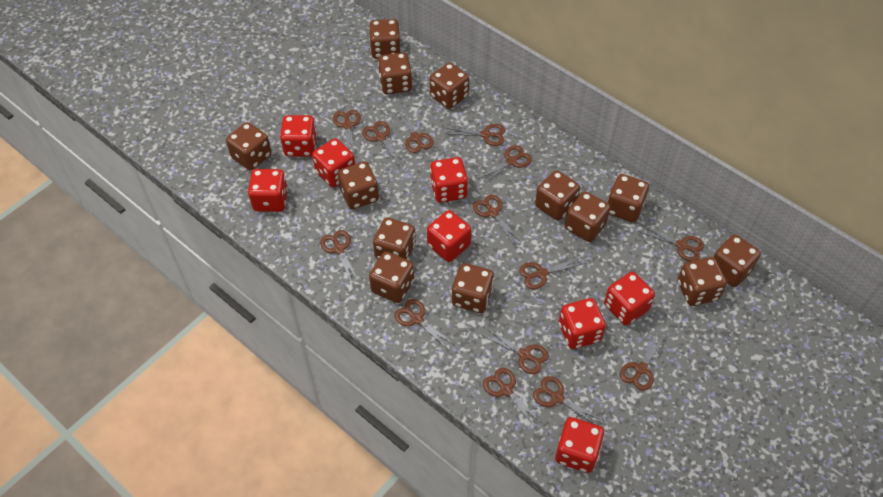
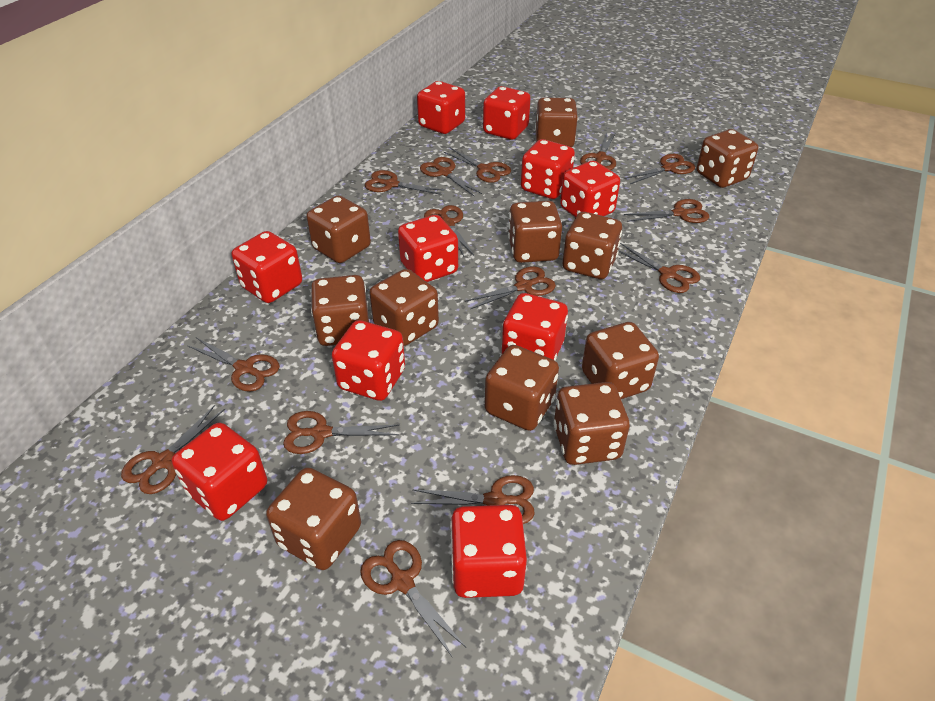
brown dice: [226,122,271,170] [338,161,379,209] [369,19,401,59] [369,251,414,303] [373,218,416,260] [378,53,412,95] [430,63,469,109] [452,263,494,313] [535,170,580,220] [565,191,610,242] [607,174,649,222] [677,257,727,306] [713,234,761,287] = 13 -> [266,467,361,570] [307,196,371,263] [311,275,370,346] [369,269,439,346] [485,345,559,431] [508,200,562,263] [535,97,578,147] [554,382,630,465] [563,212,622,279] [582,322,659,399] [697,129,758,188] = 11
red dice: [248,169,288,212] [280,115,317,157] [312,138,355,187] [427,210,472,262] [430,157,468,203] [555,417,604,473] [559,298,606,349] [604,272,655,325] = 8 -> [172,423,267,521] [232,231,302,303] [332,320,405,401] [398,215,458,282] [417,81,465,134] [450,505,527,598] [483,86,531,140] [502,293,568,361] [521,139,575,199] [560,161,620,217] = 10

